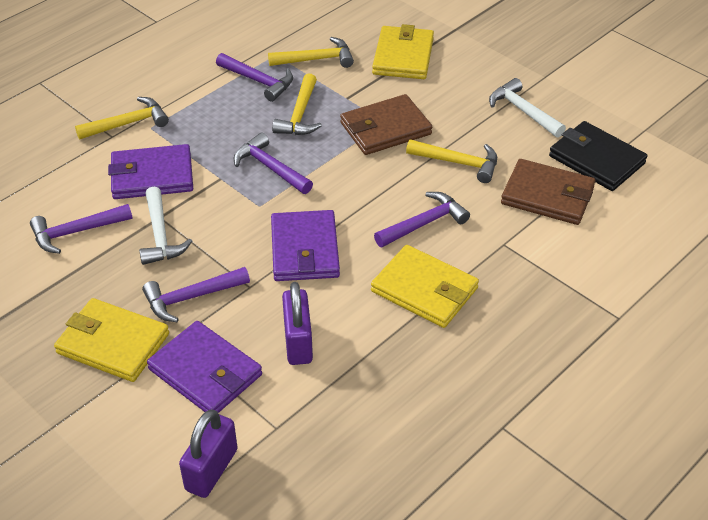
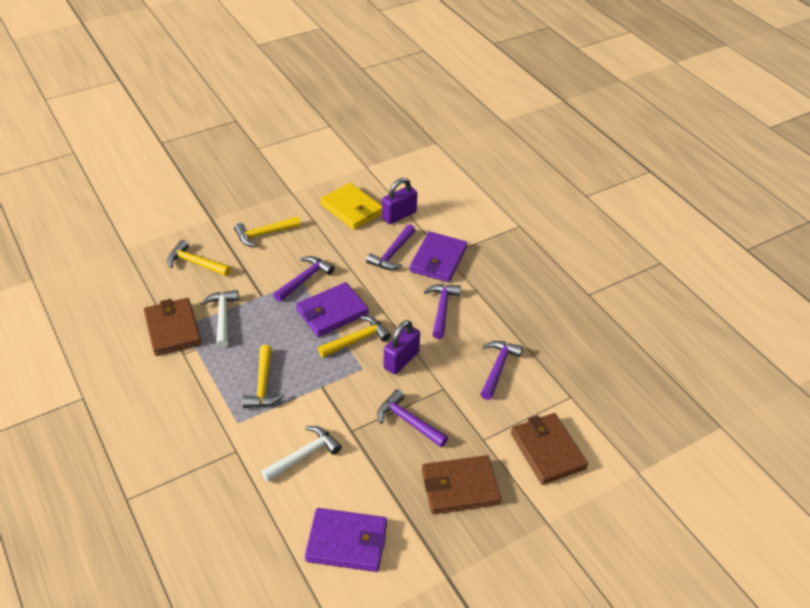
black wallet: [549,121,647,191] = 1 -> none = 0
brown wallet: [340,94,432,155] [501,159,595,225] = 2 -> [144,298,201,356] [422,455,501,514] [511,413,588,485] = 3
yellow wallet: [54,298,169,382] [371,245,479,328] [372,24,434,79] = 3 -> [320,183,382,230] = 1

